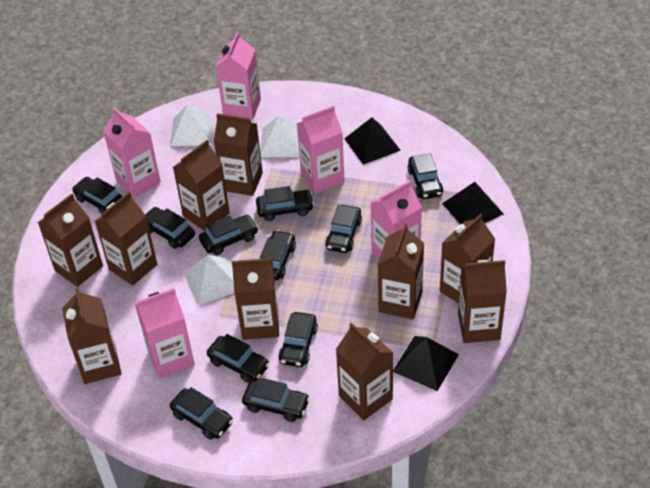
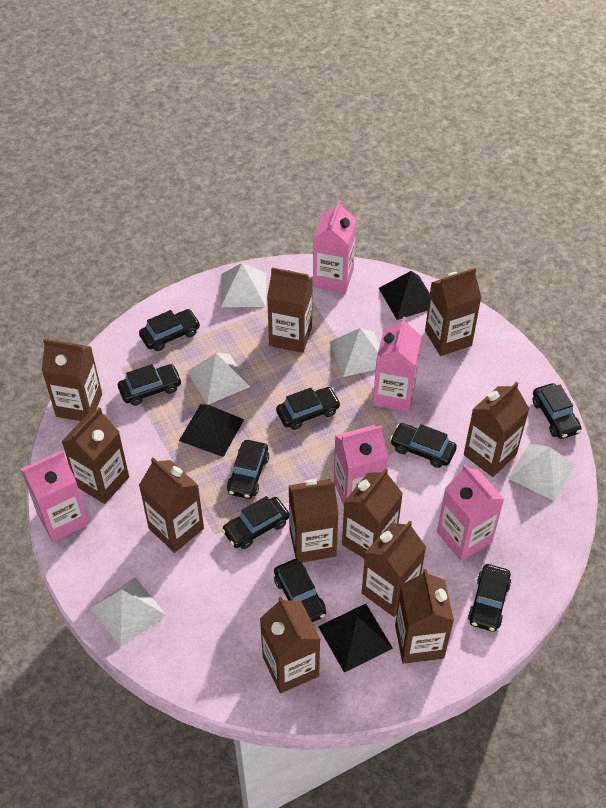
black car: [72,177,123,214] [145,207,195,249] [170,387,233,440] [199,215,258,255] [207,334,270,383] [242,377,310,422] [256,186,314,221] [260,230,296,280] [278,312,318,367] [325,205,362,253] [407,153,443,199] = 11 -> [118,364,182,406] [139,309,200,351] [222,496,289,549] [227,440,269,499] [274,559,326,622] [276,387,341,430] [390,423,457,468] [468,564,511,632] [533,383,582,439] = 9
brown carton: [38,194,103,287] [62,288,122,384] [94,192,157,286] [173,140,230,231] [214,113,263,196] [232,258,279,340] [336,322,393,420] [378,224,424,319] [440,214,495,304] [458,260,507,343] = 10 -> [42,339,102,421] [61,407,129,504] [139,458,204,553] [260,597,320,693] [267,268,313,353] [288,479,339,562] [342,468,403,559] [362,521,426,617] [395,569,454,664] [425,268,482,356] [464,382,529,477] = 11
white pyramid: [170,104,214,146] [184,255,234,306] [260,115,300,157] = 3 -> [91,577,166,647] [187,353,250,405] [221,263,266,307] [330,328,379,377] [508,443,575,501] = 5

